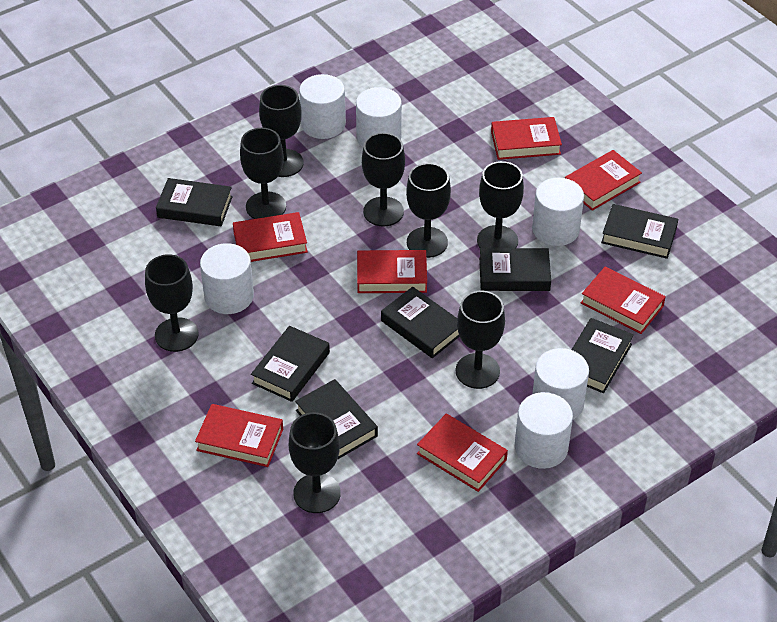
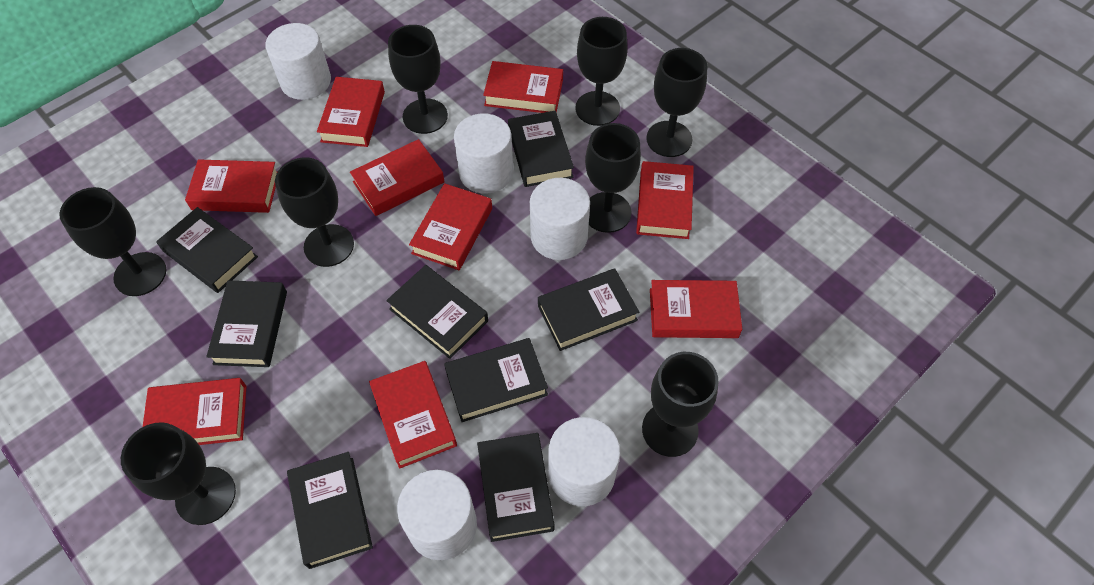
black book: [156,178,233,226] [251,326,330,402] [295,379,378,459] [381,287,460,358] [479,248,551,291] [571,318,634,393] [601,204,678,259] = 7 -> [156,207,258,293] [206,280,287,367] [287,452,373,569] [386,265,488,359] [444,338,548,422] [477,433,555,542] [508,111,574,187] [538,268,639,351] = 8
red book: [195,404,283,467] [233,212,308,262] [357,250,427,293] [417,414,508,492] [491,117,562,160] [565,150,642,211] [581,267,666,334] = 7 -> [143,378,247,445] [185,159,278,213] [317,77,385,147] [350,139,445,216] [369,361,457,469] [409,183,492,270] [483,61,563,113] [636,161,694,239] [650,280,742,338] = 9
white cylinder: [200,243,254,314] [299,74,346,139] [356,87,402,147] [515,392,573,469] [532,178,584,246] [533,348,589,420] = 6 -> [265,23,331,100] [397,470,477,560] [454,113,513,194] [530,178,590,260] [548,417,620,506] = 5

